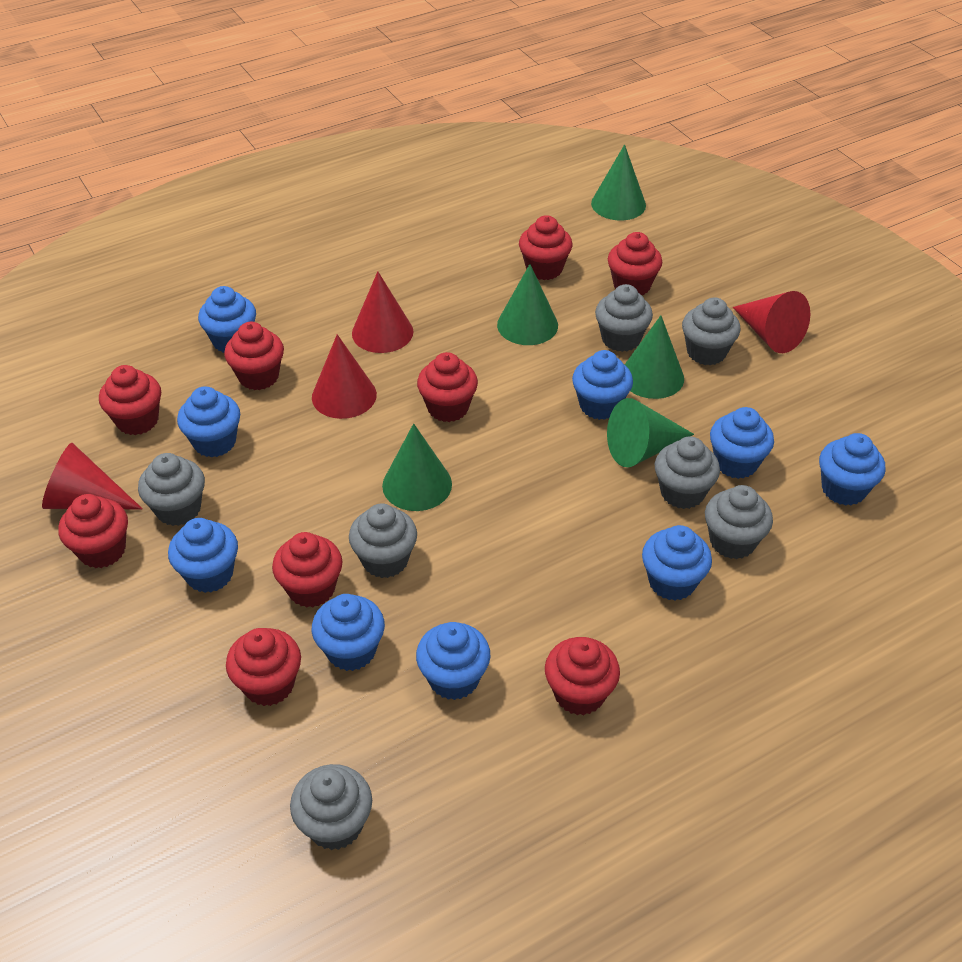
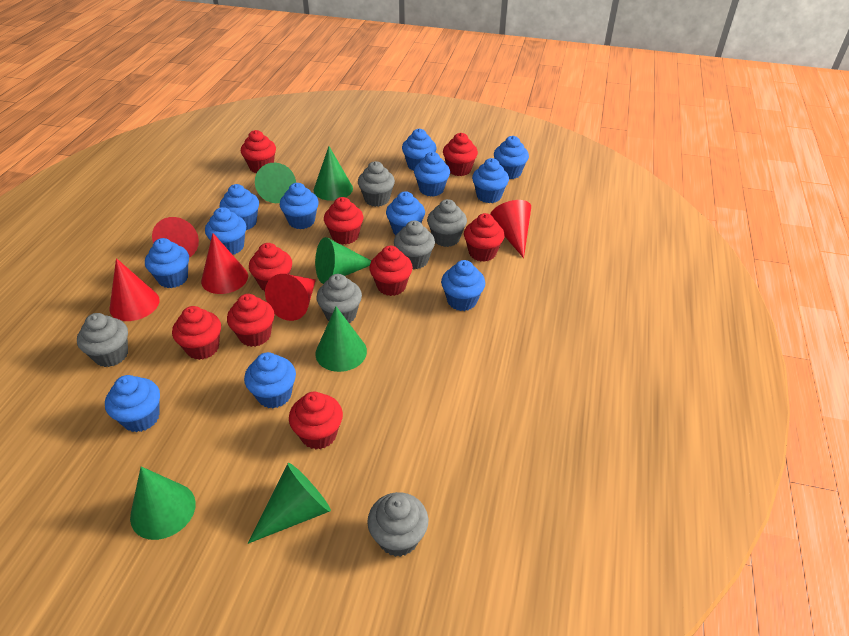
blue cupcake: [168,518,238,593] [177,386,240,458] [198,286,256,353] [312,594,385,671] [416,622,490,700] [572,350,633,420] [642,525,712,601] [710,407,774,479] [819,433,885,506] = 9 -> [105,375,160,432] [145,238,189,288] [205,207,246,255] [220,184,259,230] [244,352,296,408] [280,183,319,229] [386,191,425,235] [402,129,437,171] [414,152,450,197] [441,260,485,311] [472,158,509,203] [494,136,529,179] = 12
green cone: [382,423,452,511] [497,264,558,345] [591,144,646,220] [607,398,694,467] [624,315,684,399] = 5 -> [130,466,196,540] [248,463,331,544] [255,163,296,203] [314,147,353,201] [315,237,371,284] [315,307,367,372] = 6
grey cupcake: [138,453,205,526] [290,764,372,850] [349,503,417,578] [595,284,653,352] [655,436,720,509] [682,297,740,365] [705,485,773,559] = 7 -> [77,313,128,367] [316,274,362,323] [358,161,395,207] [367,492,428,557] [394,221,435,269] [427,199,467,247] = 6
red cone: [42,443,143,509] [312,334,377,419] [352,271,414,353] [732,291,810,353] = 4 -> [109,258,160,321] [152,217,199,258] [201,233,248,294] [265,274,316,321] [490,200,531,258] = 5

